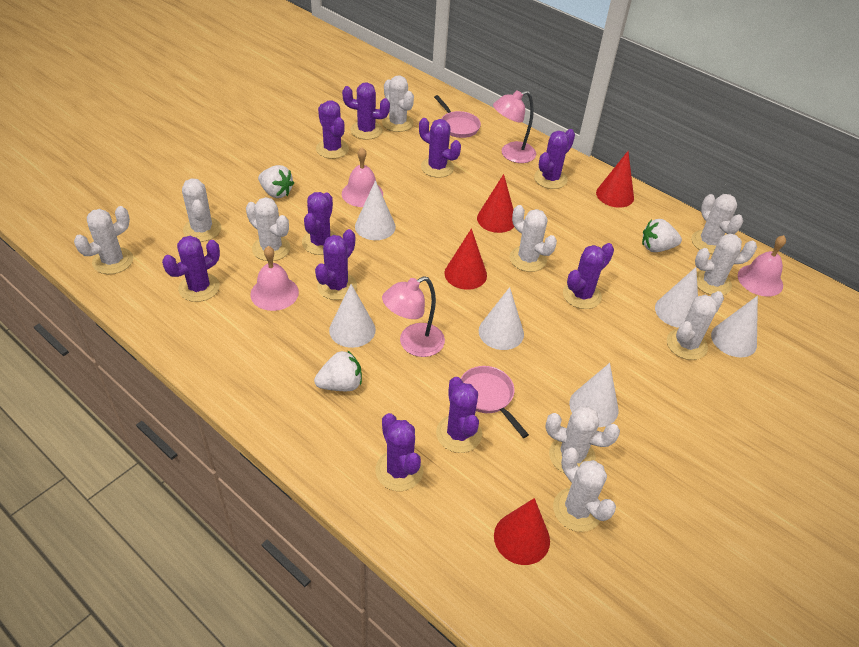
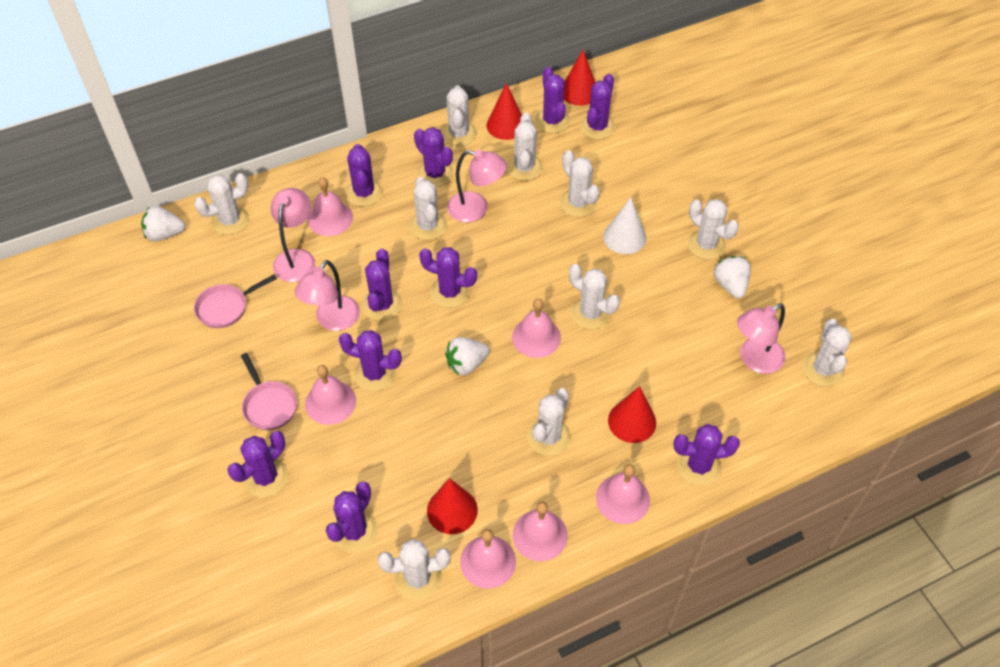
pink bell: [250,246,299,311] [342,147,383,207] [738,235,786,296] = 3 -> [305,365,356,425] [308,177,353,236] [460,529,516,589] [512,298,561,358] [513,502,568,561] [596,464,650,524] = 6
pink lamp: [382,276,445,357] [493,90,536,163] = 2 -> [271,188,315,282] [295,260,360,331] [447,149,507,222] [737,303,785,374] = 4
white cone: [329,284,376,348] [355,180,396,240] [479,287,524,350] [569,363,619,427] [655,267,698,328] [711,296,758,357] = 6 -> [603,197,646,254] = 1

